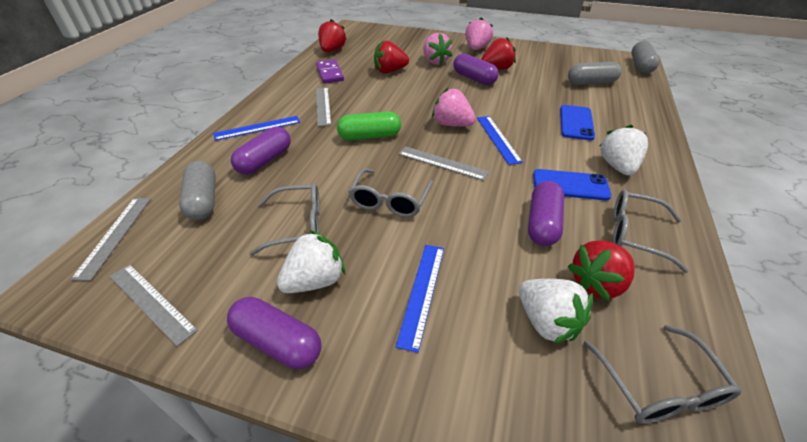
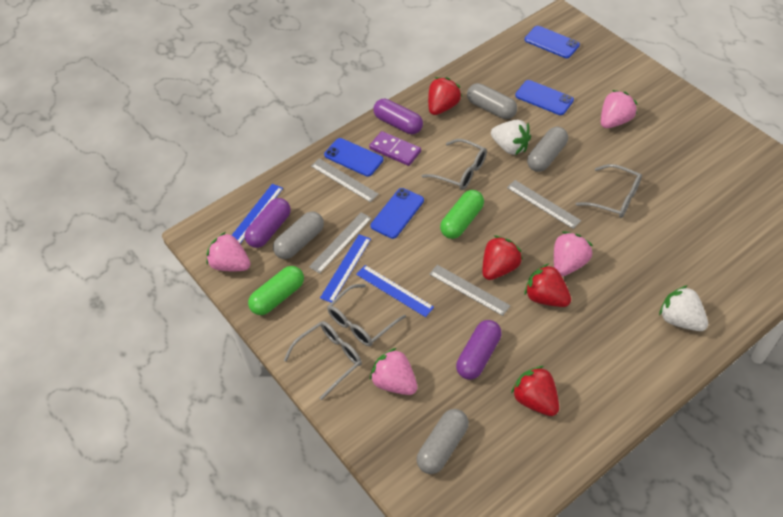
blue phone: [533,169,612,201] [560,105,595,140] = 2 -> [324,138,383,177] [370,188,424,239] [515,80,574,115] [525,26,580,58] = 4
green capsule: [337,111,401,140] = 1 -> [248,266,304,315] [440,190,484,239] = 2
grey capsule: [179,161,216,220] [568,62,622,85] [631,41,659,74] = 3 -> [273,212,324,259] [417,409,469,474] [467,83,517,119] [527,127,568,172] = 4
pink strawberry: [423,33,453,65] [432,87,476,127] [465,17,493,50] = 3 -> [206,232,251,271] [370,348,417,395] [554,232,593,276] [601,90,637,128] = 4
purple capsule: [227,297,322,369] [231,127,291,175] [453,53,499,85] [528,181,564,246] = 4 -> [245,198,291,248] [373,99,423,134] [456,320,502,380] = 3
white strawberry: [277,230,345,293] [519,279,593,345] [600,125,648,176] = 3 -> [491,120,531,155] [659,285,708,331] = 2

